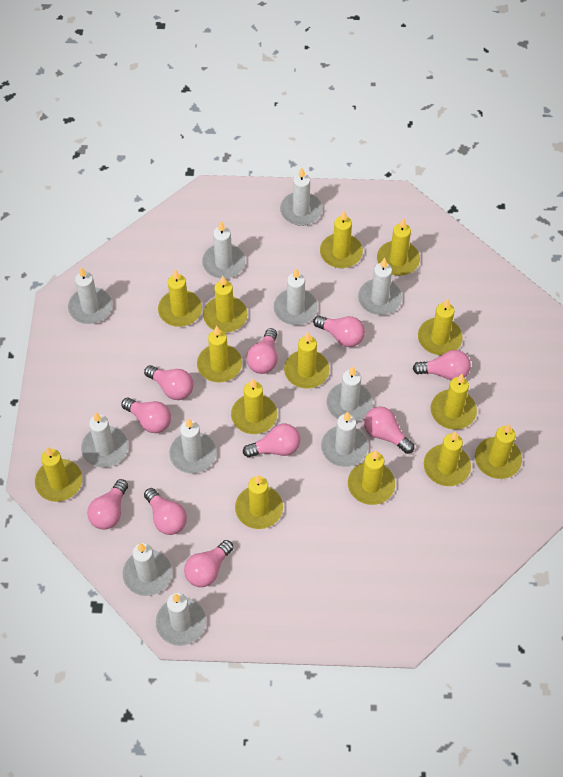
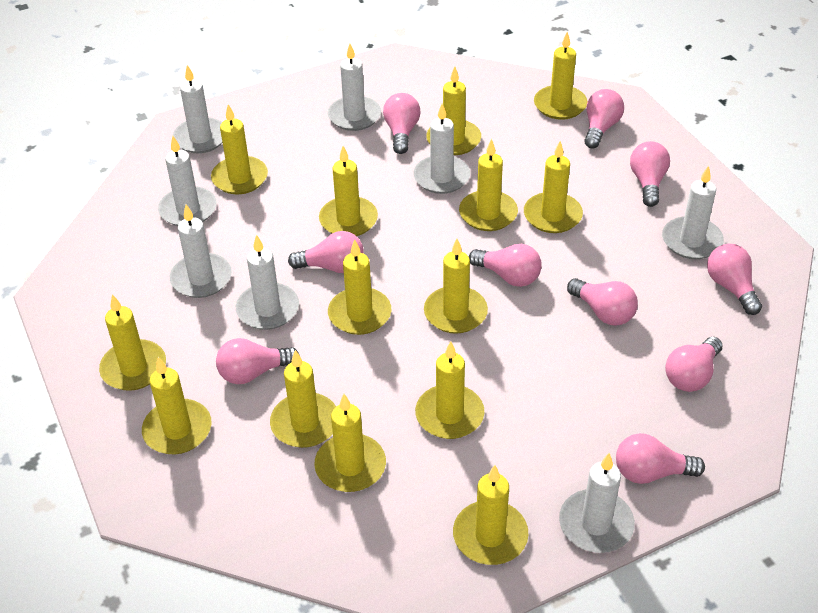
white candle: [68,267,112,324] [81,413,128,468] [123,543,172,596] [156,593,206,646] [169,418,216,474] [202,221,245,279] [274,268,318,325] [280,168,322,226] [321,412,368,467] [326,366,373,421] [358,258,402,315] = 11 -> [158,136,217,226] [170,205,232,298] [173,65,222,153] [236,234,299,330] [327,44,381,131] [413,103,470,194] [559,453,635,553] [662,165,724,259] = 8

